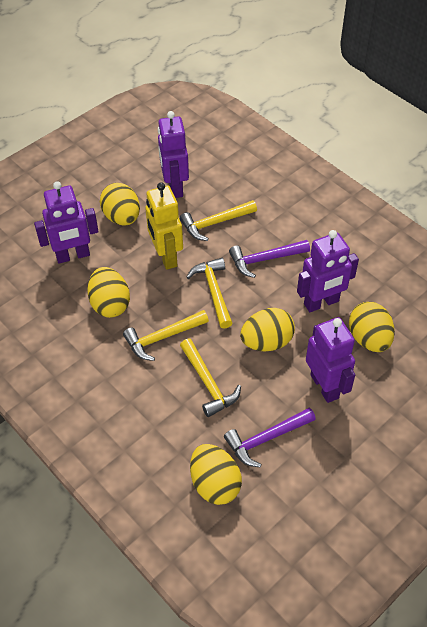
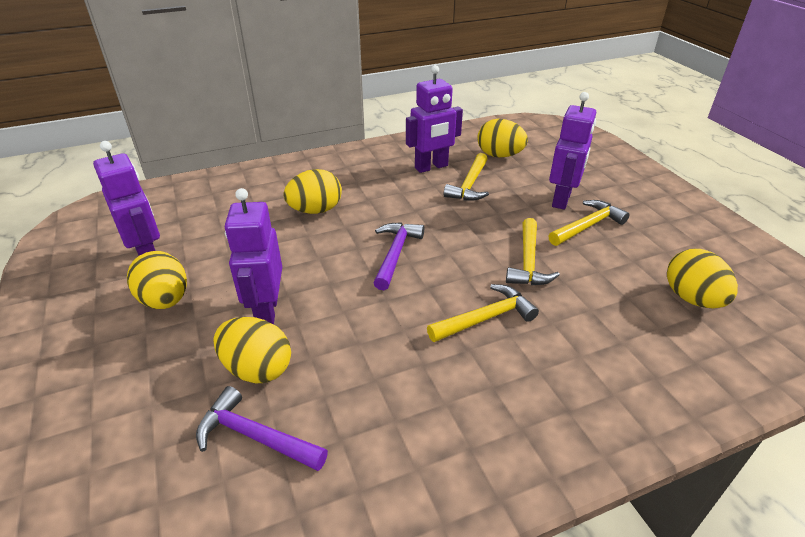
yellow robot: [145,182,183,270] = 1 -> none = 0

